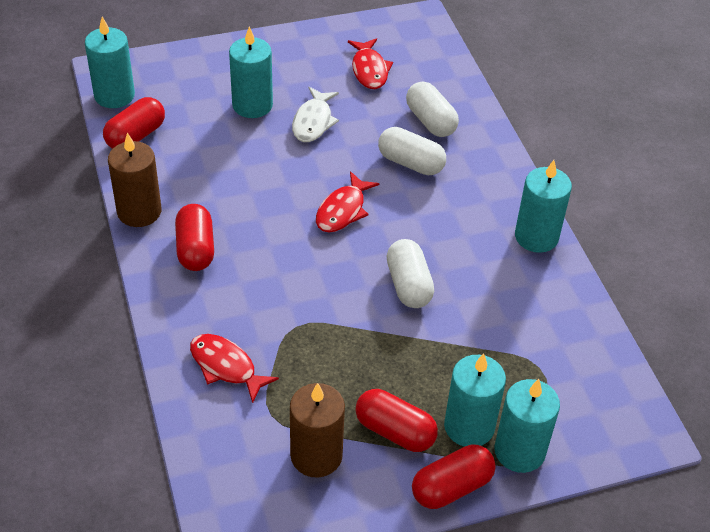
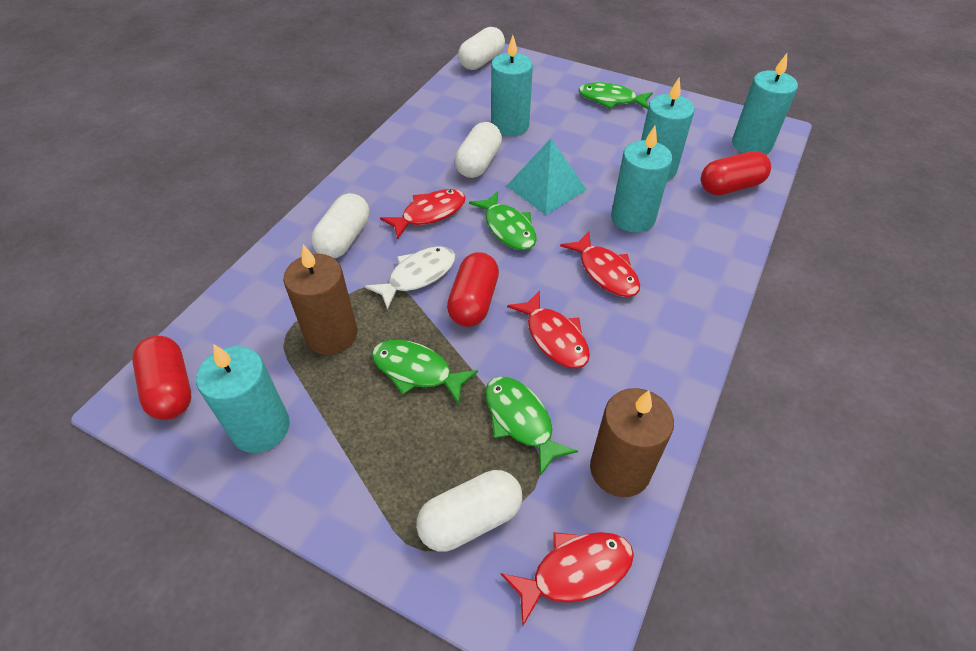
green fish: none = 0 -> [372,340,478,405] [469,191,537,250] [485,376,578,476] [579,82,653,109] = 4
red capsule: [103,97,165,149] [175,204,214,271] [355,389,438,452] [412,444,496,509] = 4 -> [132,336,191,420] [447,252,499,327] [701,151,771,195] = 3
red fish: [190,334,279,404] [316,171,380,233] [348,38,393,89] = 3 -> [380,189,466,239] [501,532,634,626] [507,290,590,369] [560,231,640,297] = 4
turquoise pyramid: none = 0 -> [506,138,587,215] = 1
white capsule: [378,127,446,175] [387,239,434,308] [406,82,459,137] = 3 -> [311,193,369,258] [416,470,522,552] [455,122,502,178] [458,27,505,70] = 4

